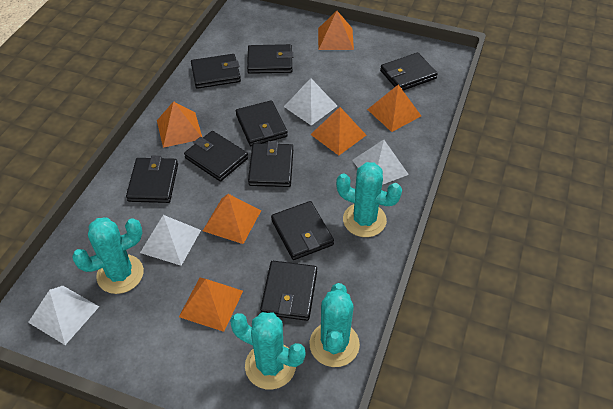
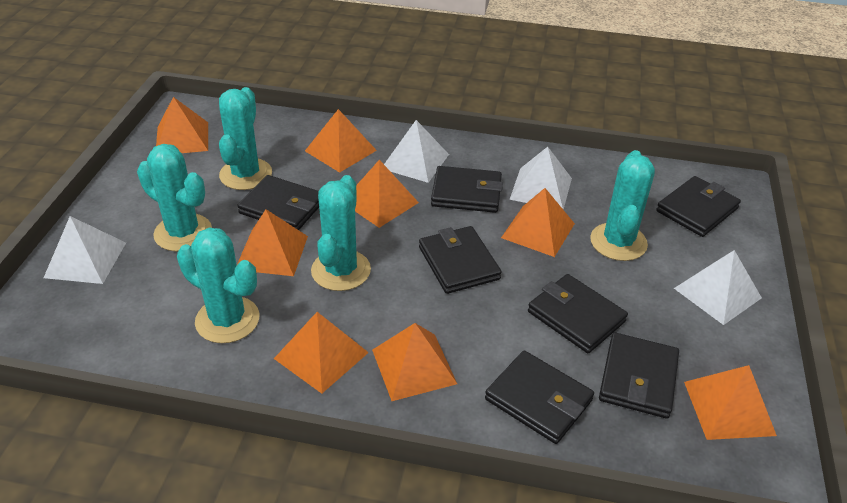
black wallet: [126,156,178,203] [184,131,248,181] [191,54,241,89] [236,100,288,146] [247,44,293,74] [248,141,293,187] [260,261,317,321] [271,201,334,260] [380,53,438,90] = 9 -> [238,175,319,230] [419,226,501,294] [431,166,503,213] [485,351,594,444] [528,274,628,353] [599,333,679,419] [656,176,741,237] = 7
orange pyramid: [157,101,203,148] [179,278,243,332] [203,194,261,244] [310,107,366,155] [318,11,354,50] [367,85,421,132] = 6 -> [156,97,208,153] [237,209,308,276] [274,312,369,394] [305,109,377,173] [355,160,419,228] [372,323,457,401] [501,188,575,257] [684,365,777,440] = 8
turquoise cactus: [72,217,144,294] [230,312,305,390] [310,283,360,367] [336,162,402,237] = 4 -> [137,144,212,251] [177,227,259,343] [219,87,272,190] [311,175,371,291] [590,150,655,261] = 5

